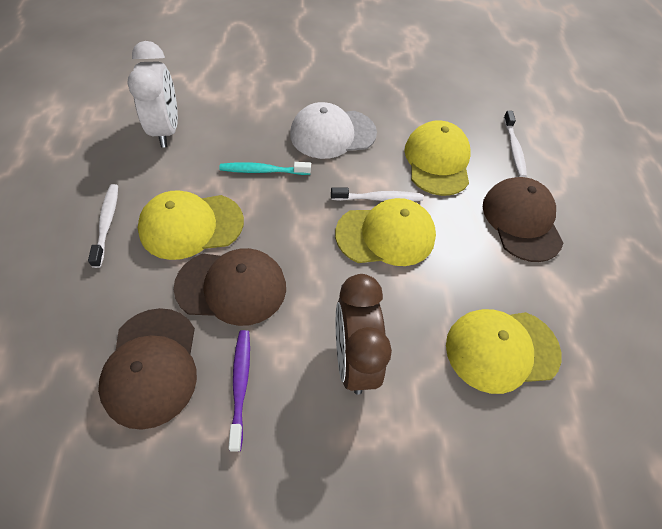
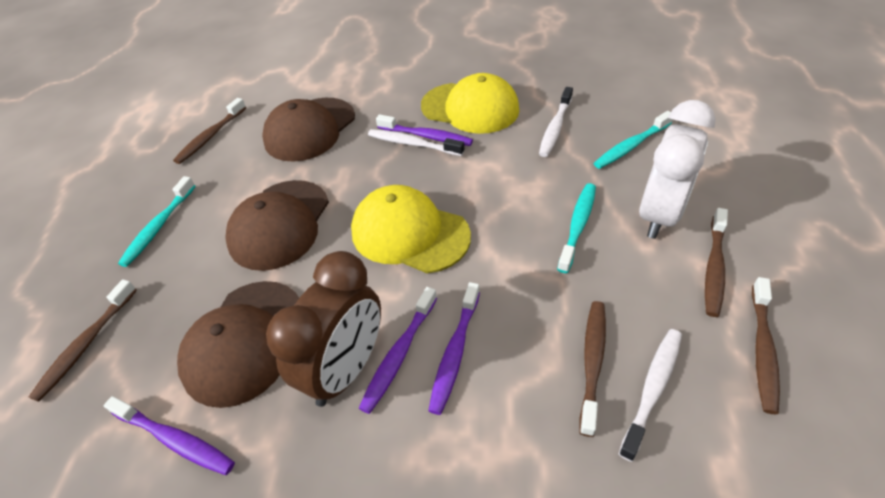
brown toothbrush: none = 0 -> [29,279,137,402] [173,98,246,164] [579,301,606,437] [705,208,728,317] [752,277,780,414] = 5
purple toothbrush: [228,330,250,452] = 1 -> [104,396,235,475] [359,287,437,414] [376,114,473,146] [428,282,480,415] = 4
turquoise toothbrush: [219,162,311,175] = 1 -> [118,176,195,267] [557,183,596,273] [593,111,672,169] = 3
white cap: [290,102,377,159] = 1 -> none = 0
yellow cap: [138,190,244,260] [335,198,436,266] [404,121,471,196] [446,309,561,394] = 4 -> [351,185,471,273] [421,73,519,134] = 2

